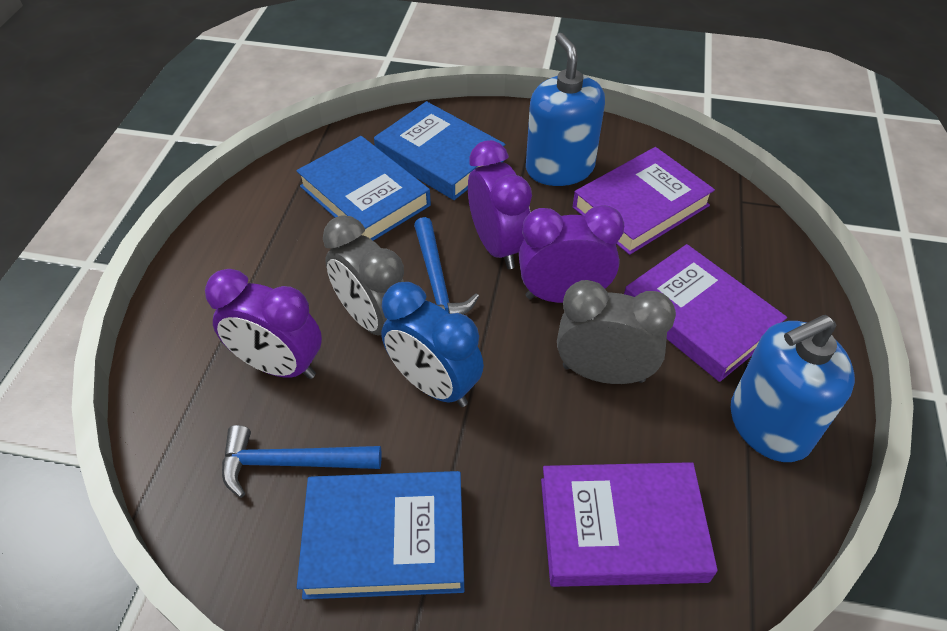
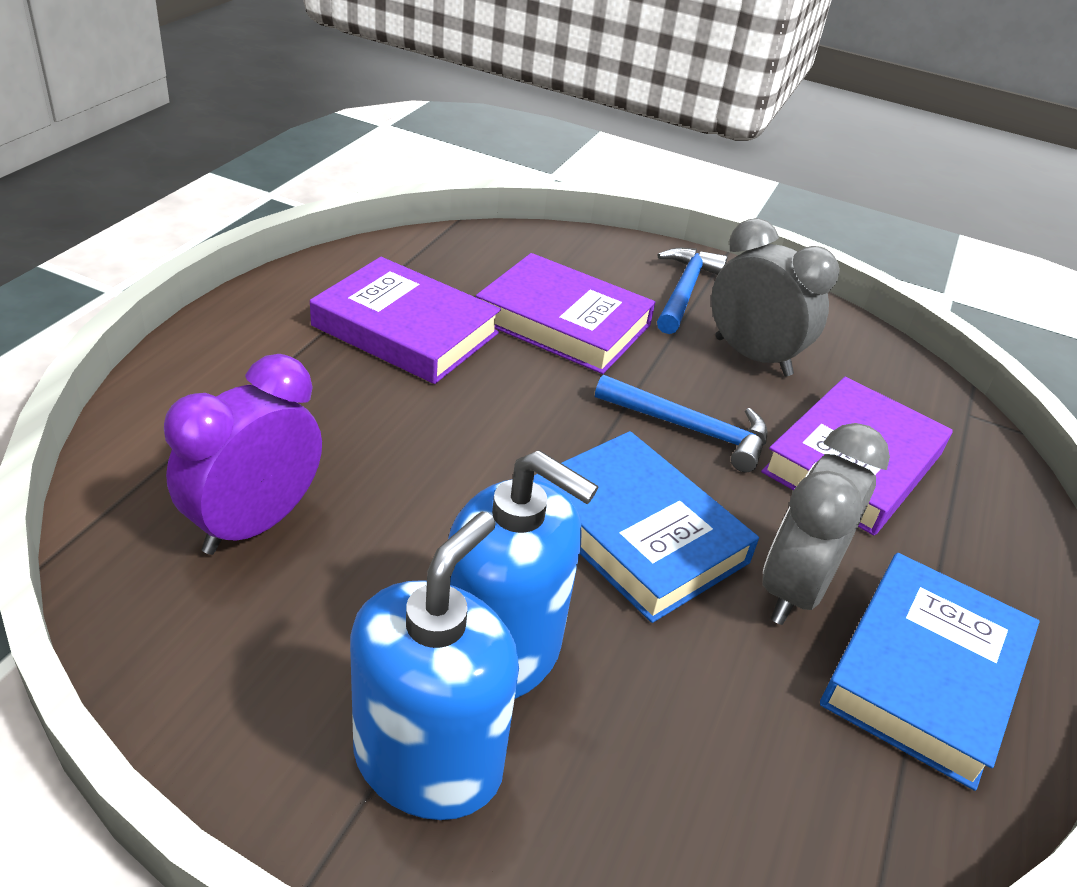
blue book: [296,136,431,241] [297,471,464,599] [374,101,505,200] = 3 -> [534,431,759,623] [820,553,1040,791] = 2
blue clock: [381,282,484,407] = 1 -> none = 0
purple clock: [205,269,322,379] [468,140,532,269] [519,205,624,303] = 3 -> [164,354,322,555] = 1

